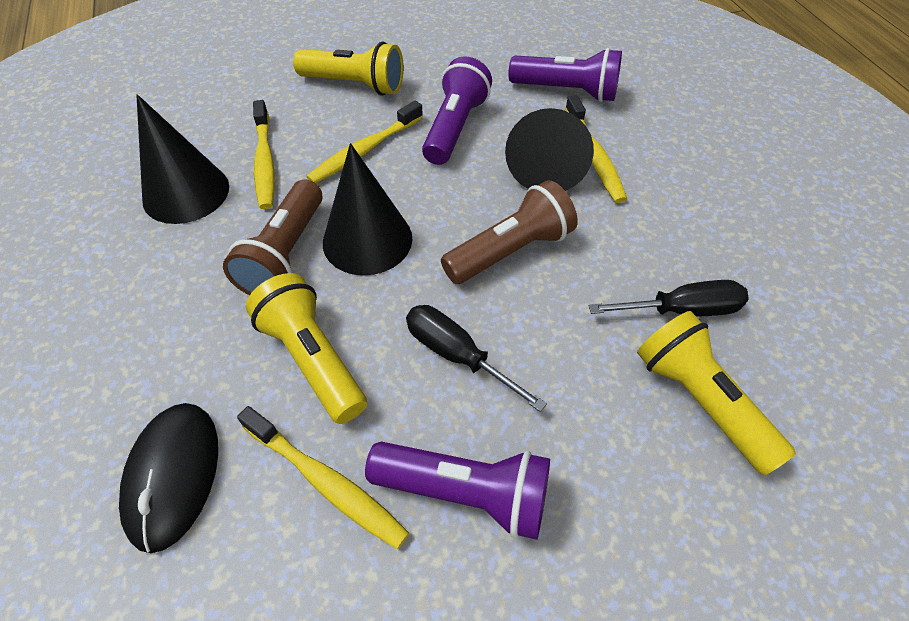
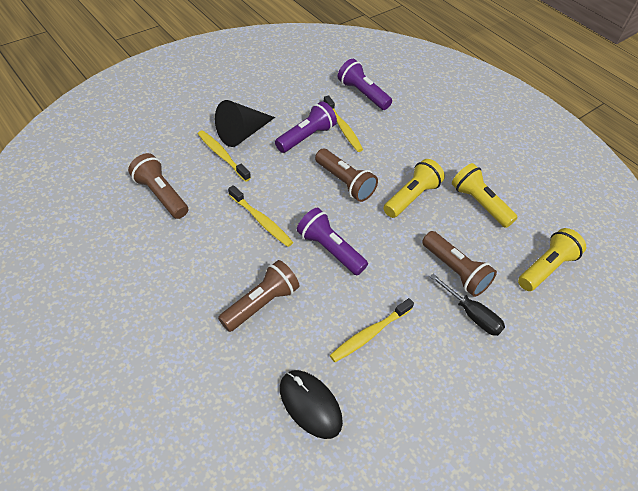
black cone: [136,94,229,224] [323,143,412,275] [505,108,594,191] = 3 -> [215,100,275,147] = 1
black screwdriver: [406,305,547,412] [589,280,749,316] = 2 -> [430,274,505,336] = 1
brown flashlight: [223,179,323,295] [441,180,578,284] = 2 -> [128,153,188,219] [218,260,300,332] [315,149,378,202] [422,231,497,297] = 4

